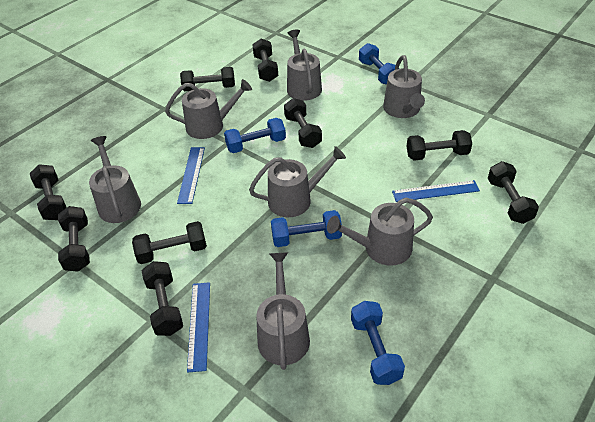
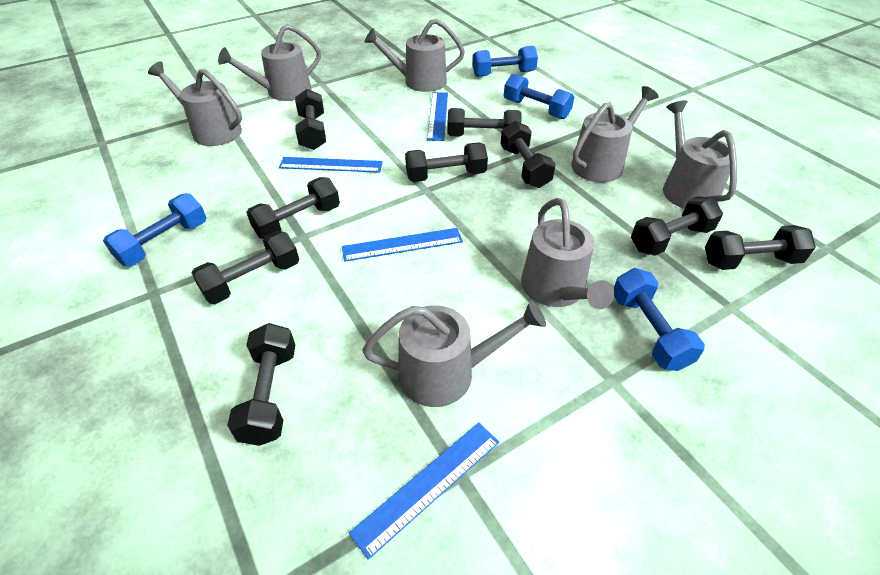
blue ruler: [177,147,205,204] [187,282,210,373] [392,180,480,202] = 3 -> [279,157,383,173] [342,228,463,262] [349,422,499,560] [427,92,448,141] = 4

